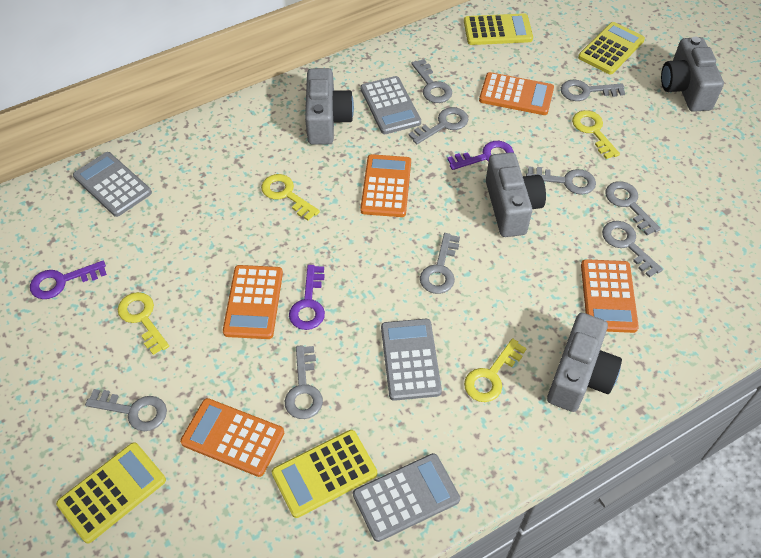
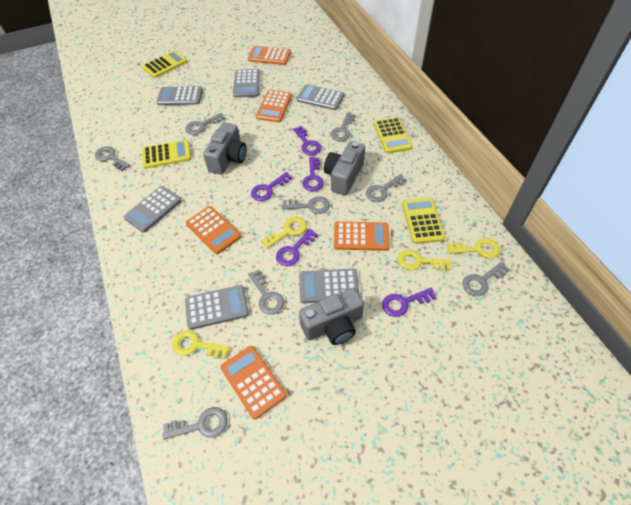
grey calculator: [73,152,152,217] [353,453,460,542] [361,76,421,134] [381,319,442,401] = 4 -> [123,186,182,232] [157,86,203,105] [185,285,249,330] [233,69,260,98] [297,84,344,110] [299,269,359,303] = 6
grey camera: [305,68,354,145] [486,152,546,237] [547,313,622,412] [661,37,724,112] = 4 -> [203,123,247,175] [299,287,364,345] [324,141,365,196] = 3
grey key: [85,389,167,431] [285,345,323,419] [408,107,468,144] [411,59,452,103] [420,233,460,294] [526,167,596,195] [561,80,625,101] [602,221,663,277] [606,181,661,236] = 9 -> [95,146,130,171] [162,407,227,440] [185,113,225,135] [248,269,284,315] [282,196,330,214] [330,113,355,141] [366,174,407,202] [463,261,510,296] = 8
purple key: [30,261,107,299] [289,265,325,330] [447,141,514,170] = 3 -> [251,172,293,201] [276,229,318,266] [293,126,322,155] [302,157,324,192] [382,288,437,317] = 5

